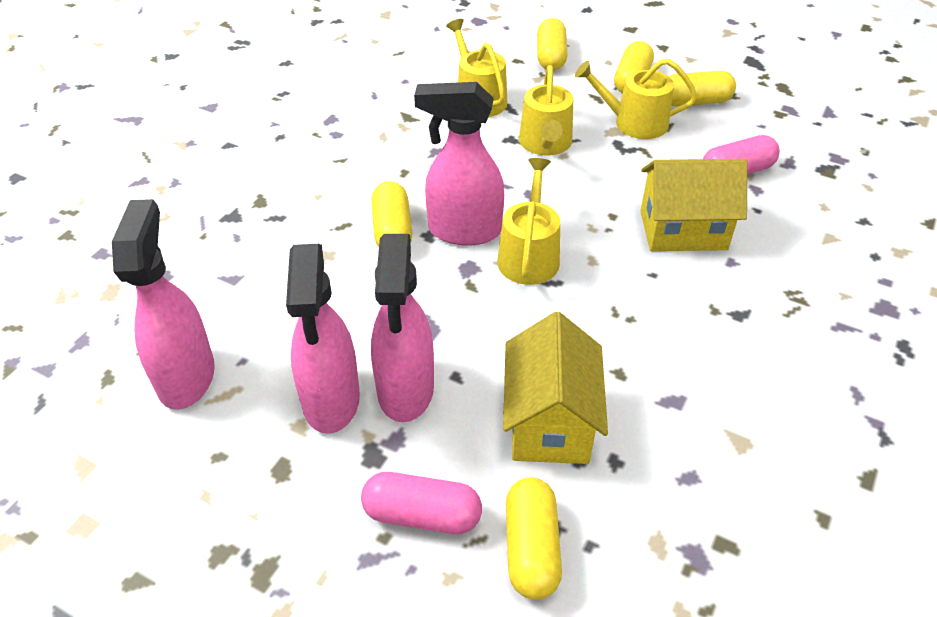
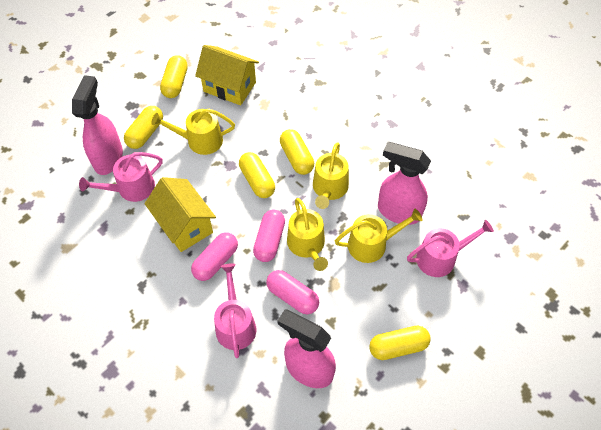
pink capsule: [361,472,482,534] [703,135,780,174] = 2 -> [191,232,238,281] [253,210,285,262] [266,270,319,314] = 3
pink spray bottle: [112,199,215,410] [286,244,360,434] [371,234,434,422] [414,82,504,246] = 4 -> [72,75,123,175] [277,310,336,388] [378,142,431,225] = 3
pink watering can: none = 0 -> [79,152,163,202] [214,263,256,358] [407,220,494,277] = 3

